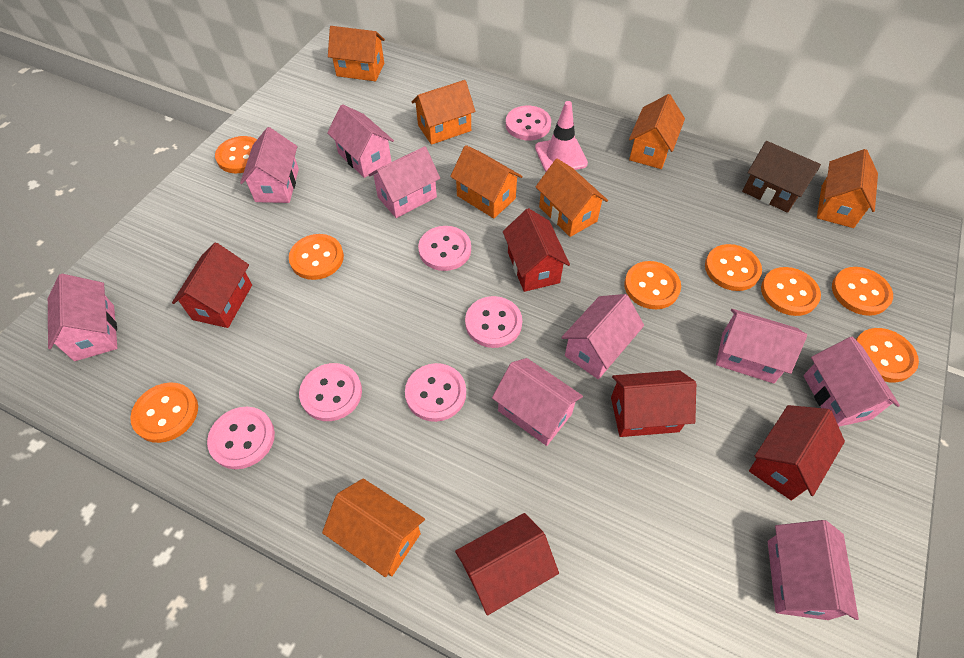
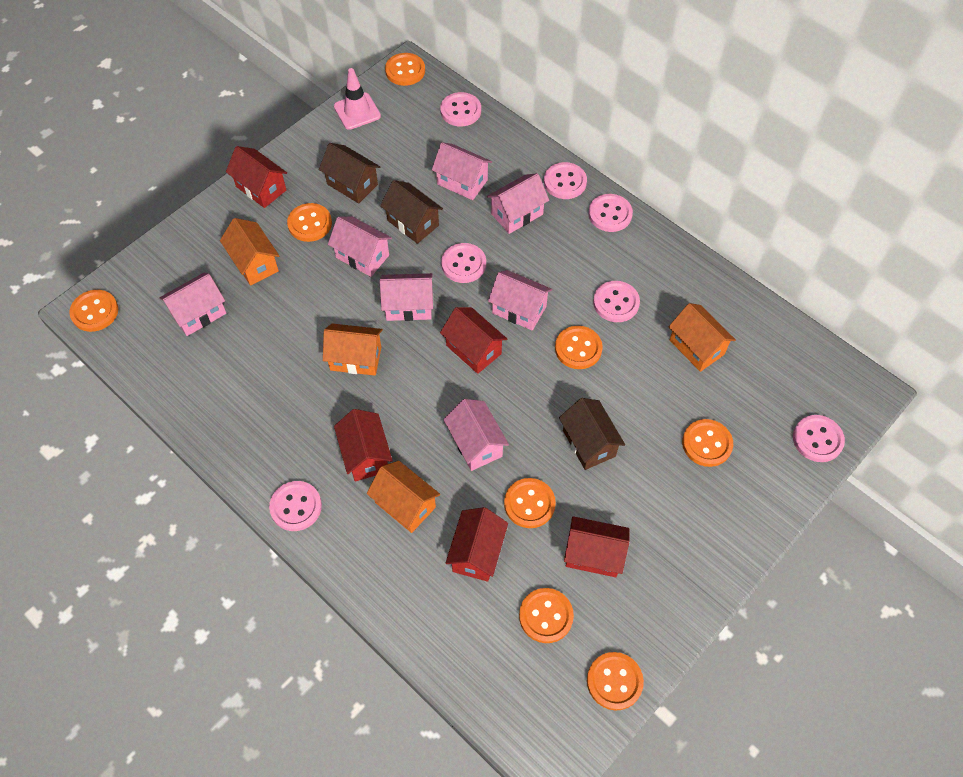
brown house: [742,141,821,213] = 1 -> [319,143,380,203] [380,180,443,244] [559,398,625,470] = 3
orange house: [322,478,425,577] [328,26,385,81] [412,80,476,145] [450,145,523,218] [536,159,608,237] [629,94,685,169] [817,149,878,228] = 7 -> [220,218,279,285] [323,323,383,376] [367,461,440,533] [669,303,736,372] = 4
pink button: [207,407,275,469] [299,363,362,421] [405,363,466,422] [418,226,471,271] [465,296,522,348] [506,105,551,141] = 6 -> [269,481,322,531] [440,92,481,126] [441,243,486,283] [544,162,587,199] [588,194,633,232] [593,281,640,322] [793,415,845,462] = 7
pink house: [48,274,117,361] [240,127,299,203] [327,104,394,178] [369,146,440,218] [492,358,583,446] [561,294,644,379] [716,309,807,383] [768,520,859,620] [803,337,900,427] = 9 -> [159,273,226,336] [328,217,392,277] [380,273,433,321] [432,142,492,200] [443,399,509,471] [487,173,549,234] [488,270,552,331] = 7

